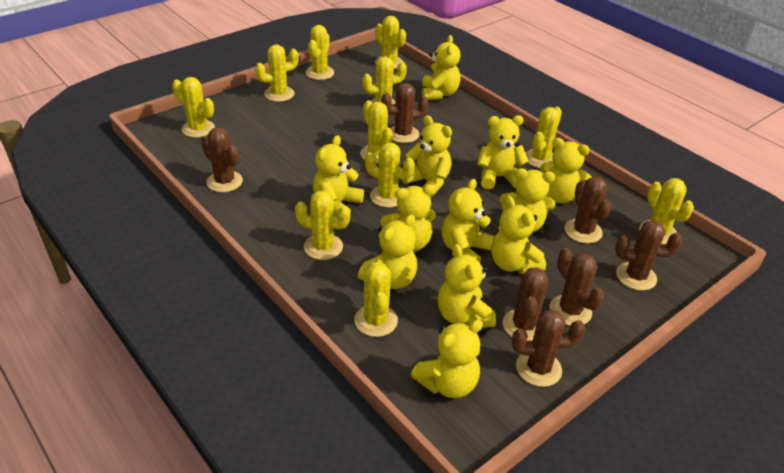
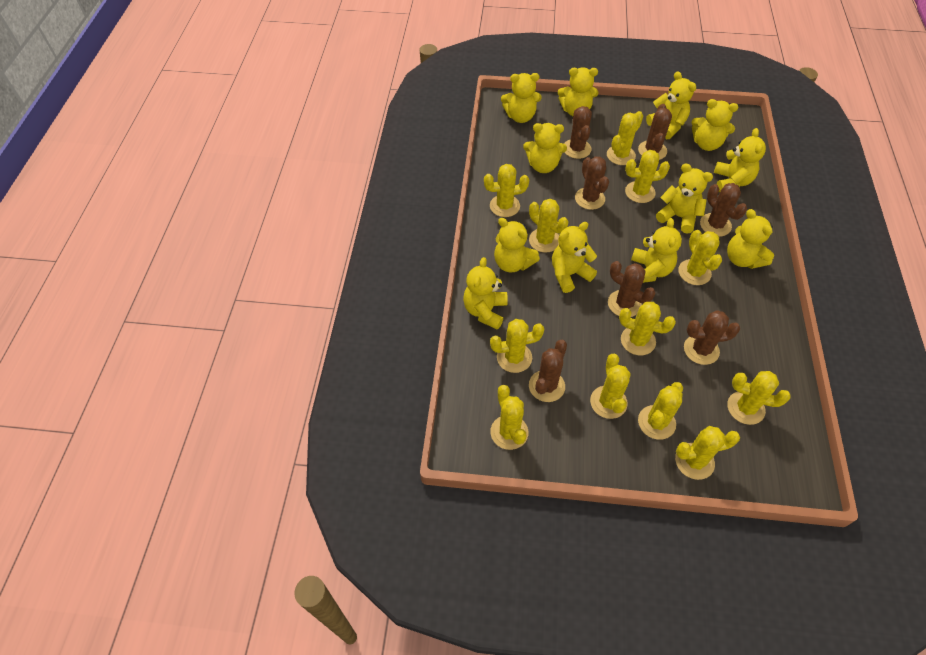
yellow cactus: [172,77,215,138] [255,45,299,102] [295,191,350,260] [306,25,334,80] [354,262,398,337] [360,100,393,164] [362,56,407,104] [365,142,415,208] [375,16,406,69] [526,107,562,168] [639,178,694,244] = 11 -> [484,164,529,217] [490,319,544,373] [490,385,528,450] [529,199,569,253] [590,354,631,419] [607,111,643,165] [619,302,676,355] [625,150,670,203] [638,382,683,440] [675,426,740,480] [678,230,722,285] [727,371,791,425] = 12

